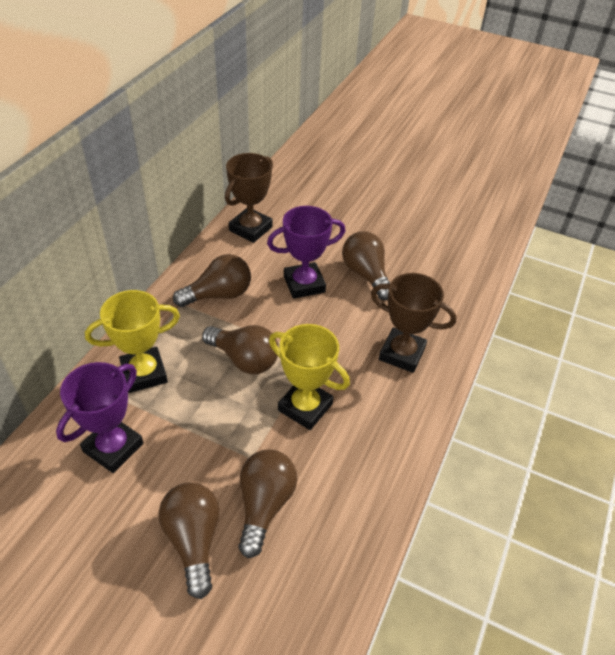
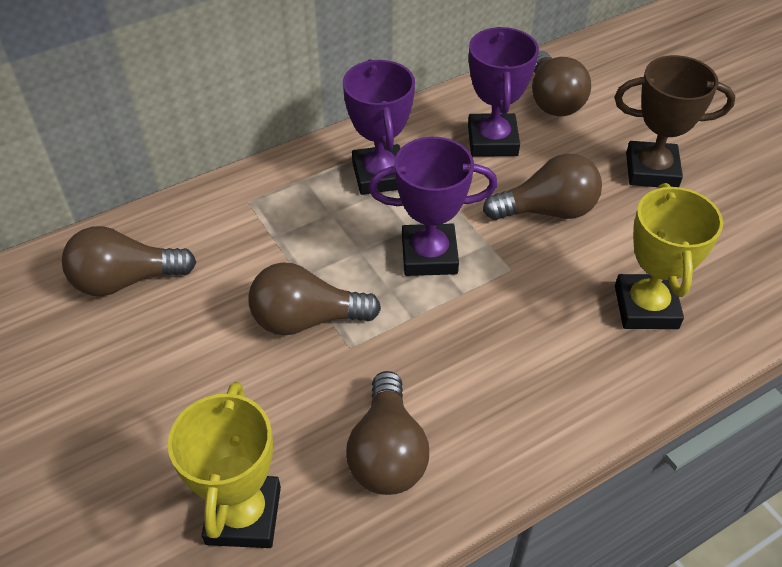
brown trophy: [225,153,273,243] [371,273,457,373] = 2 -> [614,55,735,187] = 1
purple trophy: [56,362,143,473] [267,206,345,299] = 2 -> [343,59,415,195] [368,137,497,276] [468,27,539,157] = 3

